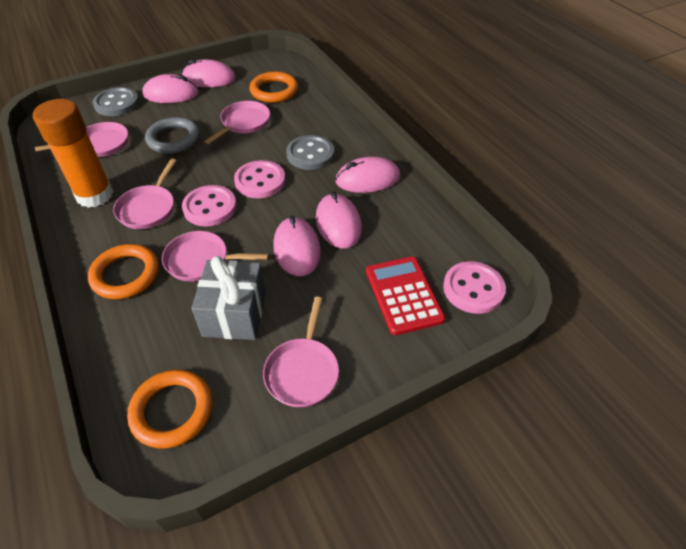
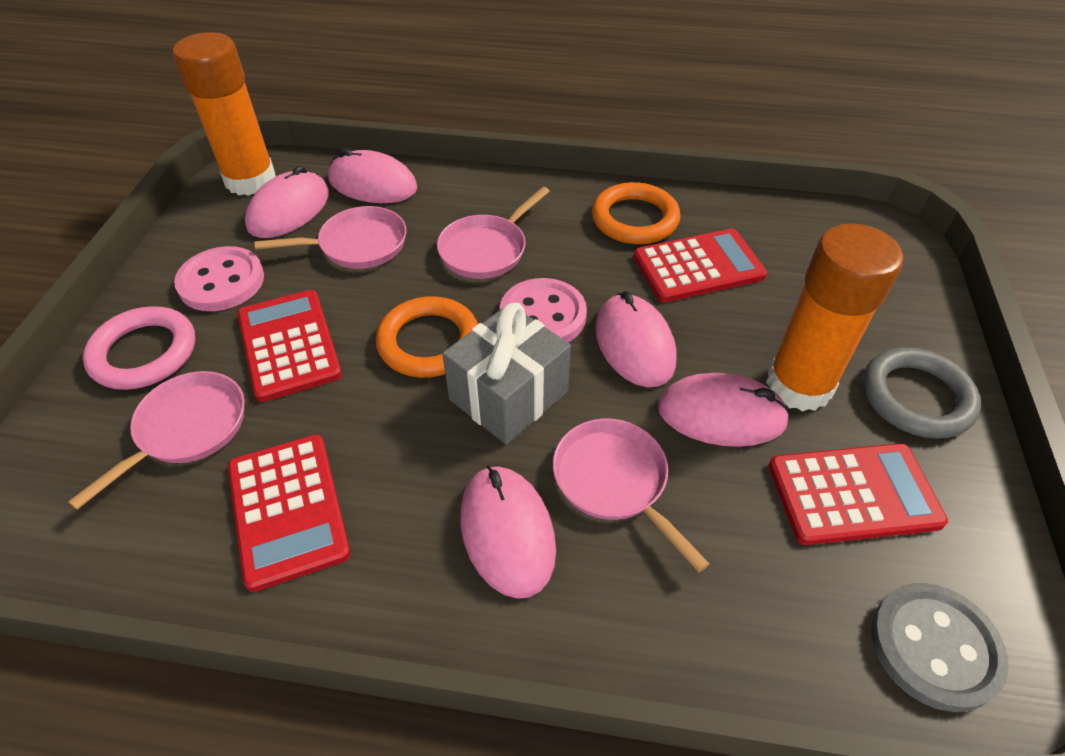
grey button: [93,87,139,116] [286,135,334,170] = 2 -> [871,583,1008,712] = 1
orange glue stick: [33,99,114,208] = 1 -> [173,32,276,196] [766,224,903,411] = 2
orange ring: [88,244,159,299] [127,370,212,449] [249,72,298,103] = 3 -> [376,296,478,378] [592,182,681,244] = 2
pink button: [182,185,237,227] [234,160,285,198] [443,261,506,314] = 3 -> [174,246,264,311] [500,278,587,342] = 2
pink pan: [35,122,128,157] [113,158,177,229] [162,231,269,282] [204,101,270,144] [263,297,339,408] = 5 -> [68,371,245,510] [255,206,407,269] [437,187,550,279] [553,418,710,572] = 4
pink ring: none = 0 -> [83,306,195,390] = 1
red calculator: [366,256,446,335] = 1 -> [228,434,350,592] [237,290,342,402] [634,229,767,302] [769,443,948,545] = 4

